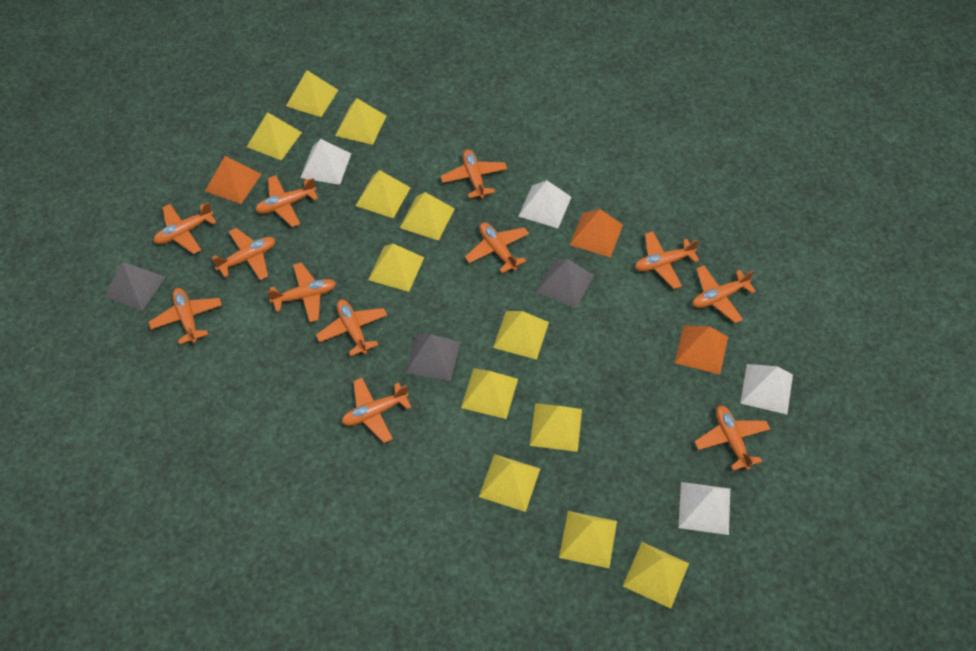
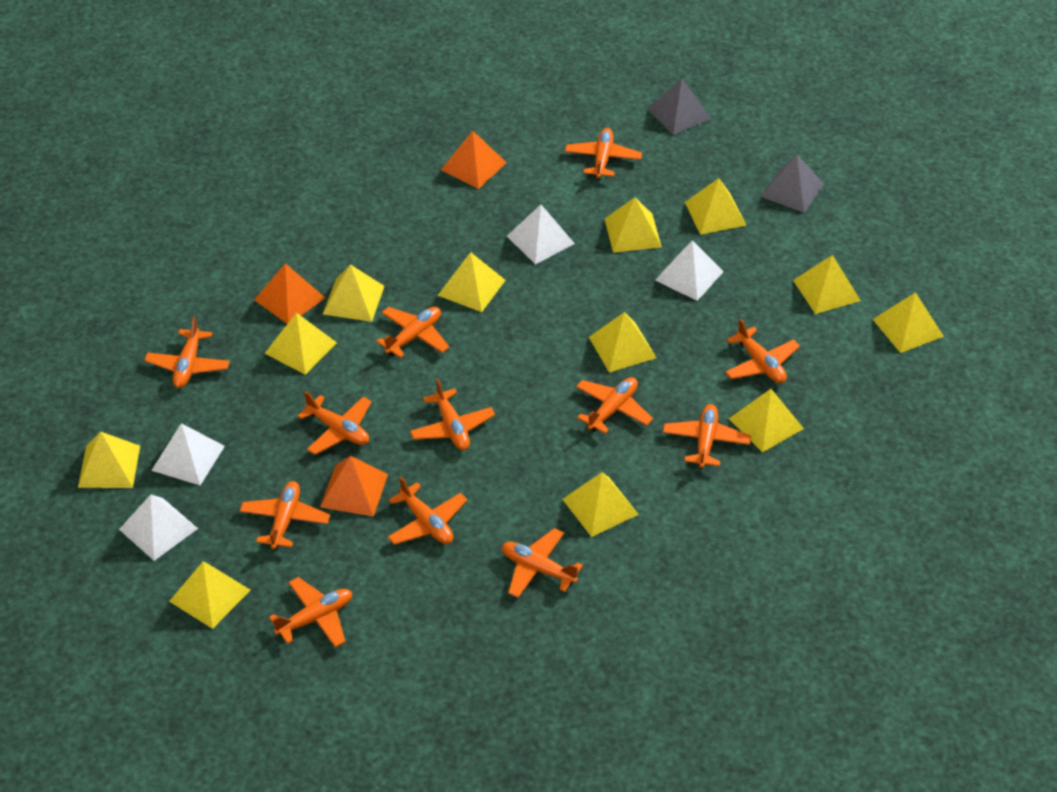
grey pyramid: [104,262,165,311] [405,334,460,381] [536,259,594,308] = 3 -> [648,78,711,135] [760,155,824,213] = 2

